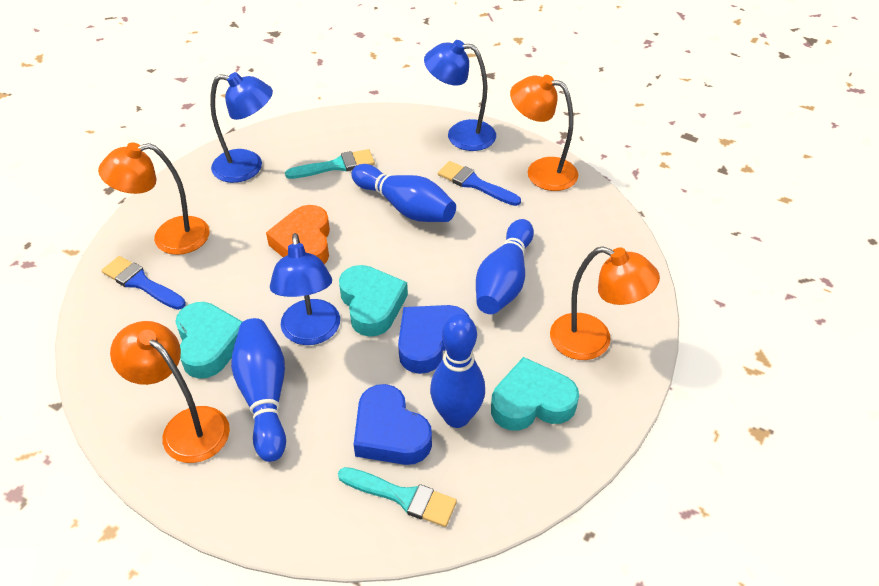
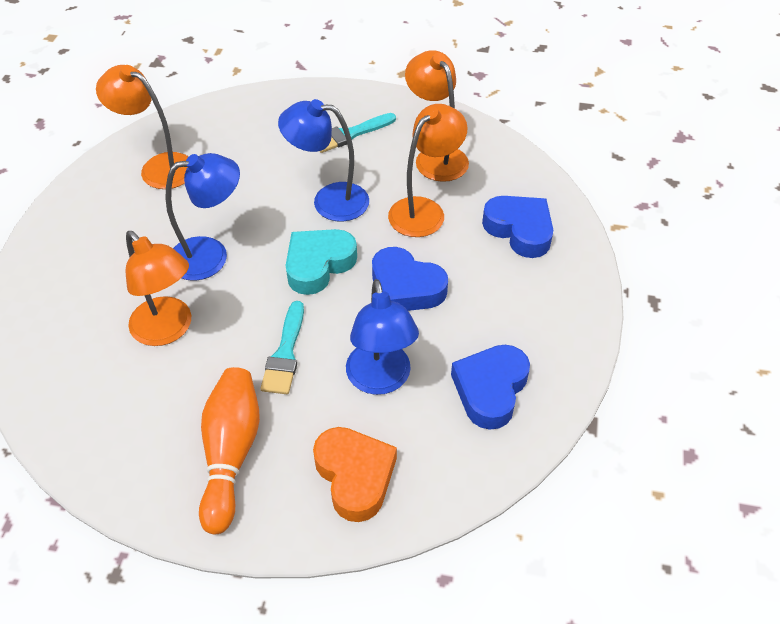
blue bowling pin: [231,318,286,462] [351,164,456,222] [430,314,485,428] [476,219,534,314] = 4 -> none = 0
blue brush: [101,256,186,310] [438,161,521,206] = 2 -> none = 0
blue heart: [354,384,432,465] [398,305,469,374] = 2 -> [372,247,448,311] [451,345,530,430] [482,196,553,258] = 3
orange bowling pin: none = 0 -> [199,367,260,534] = 1
turquoise heart: [175,302,242,379] [339,265,408,337] [491,357,579,431] = 3 -> [286,229,357,295] = 1

